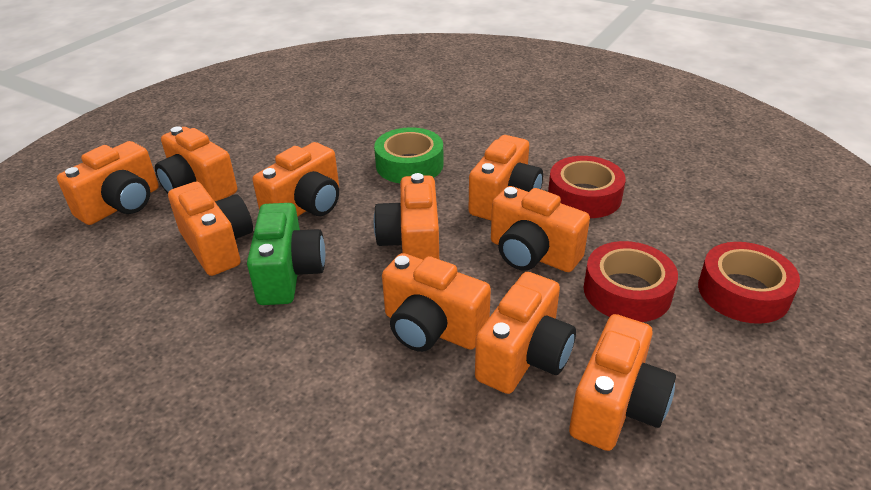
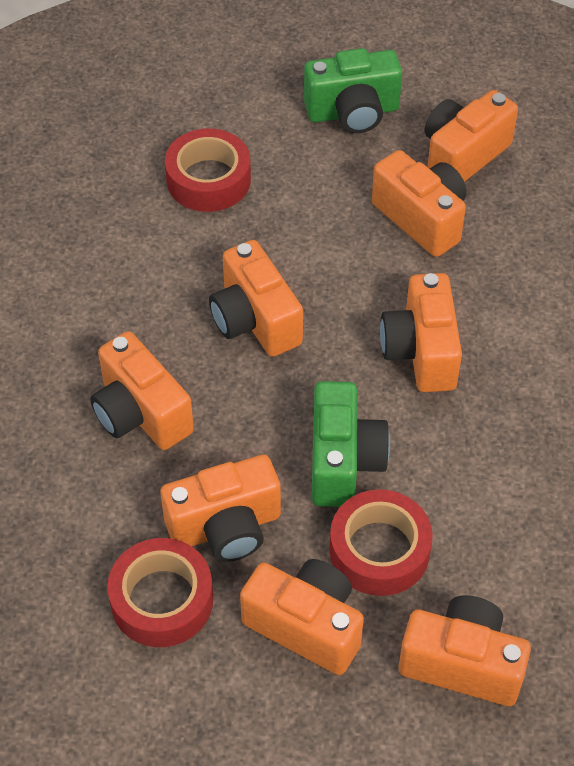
green camera: [247,203,325,305] = 1 -> [304,48,402,133] [312,381,390,507] = 2
green tape: [374,127,444,183] = 1 -> none = 0
orange camera: [57,141,159,225] [155,126,237,201] [168,182,253,276] [253,142,339,217] [374,173,439,260] [382,253,491,352] [469,135,543,220] [475,272,576,394] [491,186,590,272] [569,314,676,451] = 10 -> [90,331,194,450] [160,455,281,562] [209,240,303,357] [240,559,364,675] [372,150,467,257] [380,273,462,392] [399,595,531,706] [425,90,518,182] = 8

